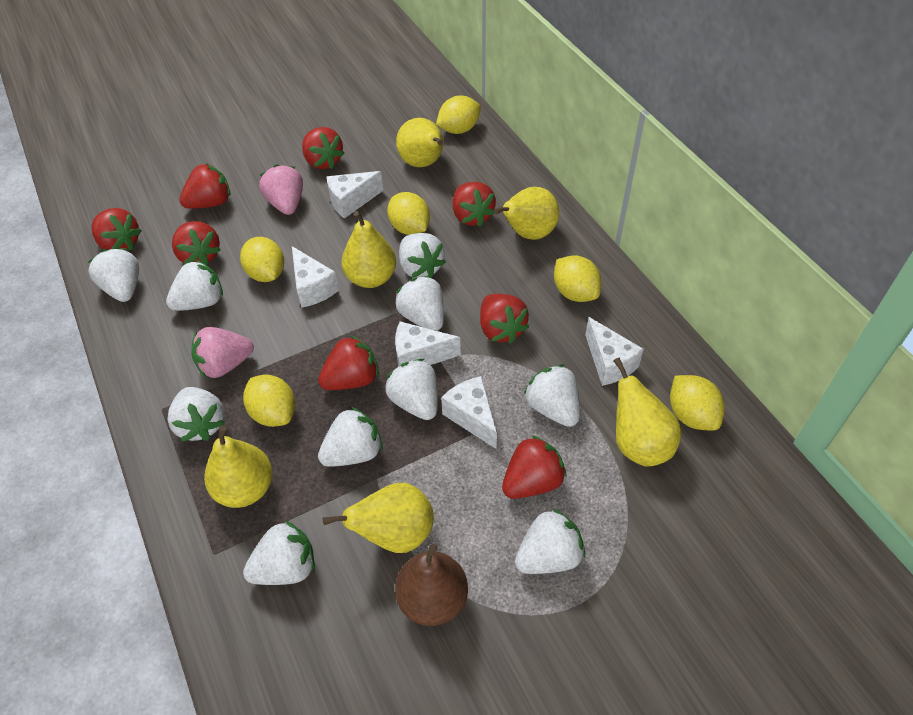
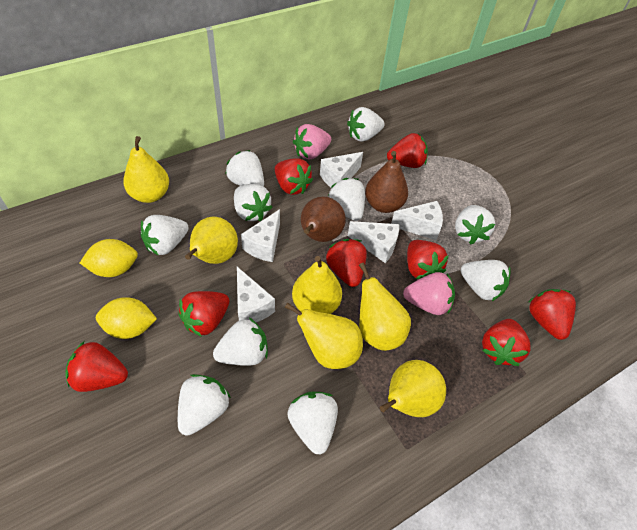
brown pear: [395,544,468,626] = 1 -> [301,197,346,242] [365,151,408,213] = 2
yellow lemon: [240,237,284,282] [243,375,295,427] [387,192,430,235] [436,96,481,134] [554,255,601,302] [670,375,724,431] = 6 -> [80,239,138,277] [96,297,157,339] = 2

